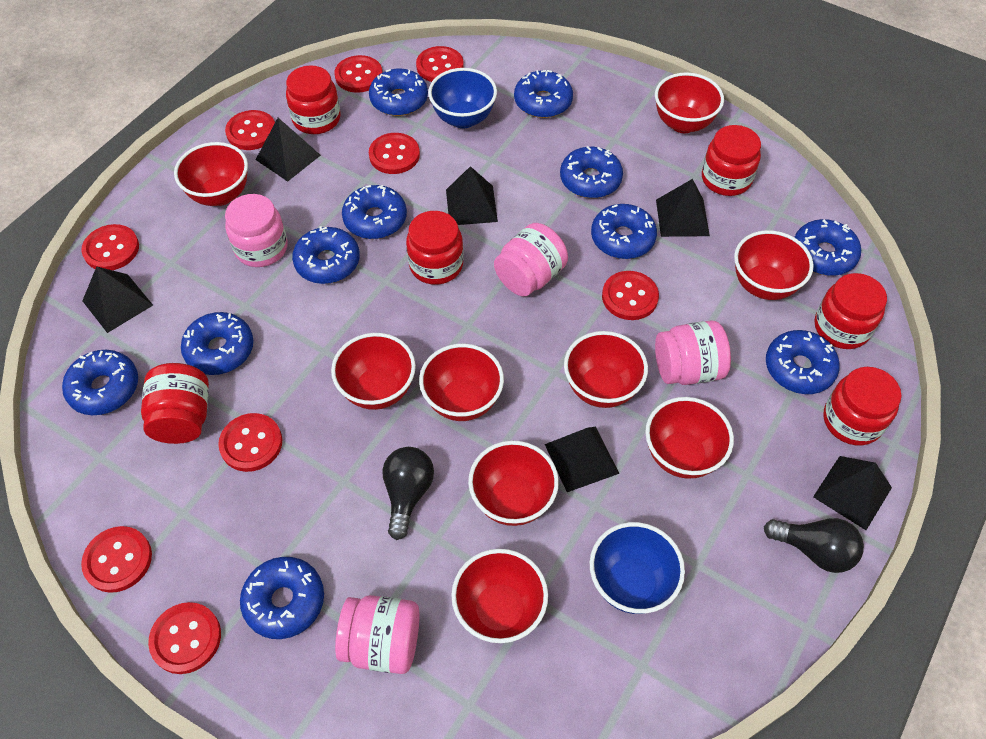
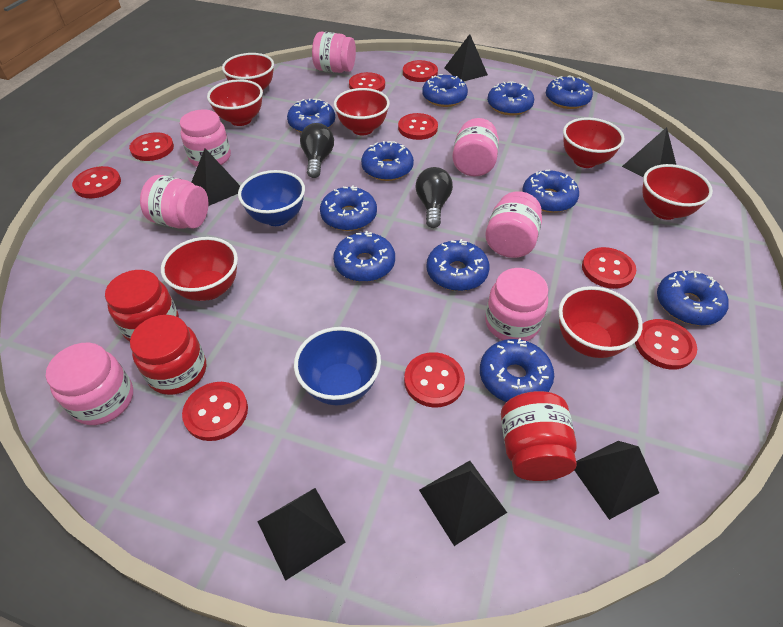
pink jar: [225,194,288,267] [335,595,419,674] [494,223,568,296] [655,320,731,385] = 4 -> [46,343,133,425] [140,175,209,229] [180,109,231,167] [312,32,356,73] [452,118,499,177] [485,191,542,258] [485,268,548,341] = 7
red bowl: [174,142,248,206] [331,333,416,410] [419,344,504,421] [451,549,548,643] [468,441,559,526] [564,331,648,408] [645,397,734,479] [655,72,724,133] [734,230,814,300] = 9 -> [161,237,238,301] [207,79,263,126] [222,53,274,90] [334,88,390,135] [558,286,643,358] [563,117,624,168] [642,164,713,220] = 7
red jar: [141,363,209,444] [286,65,340,134] [406,211,463,285] [702,125,761,196] [815,273,887,349] [823,367,902,446] = 6 -> [105,270,179,342] [130,315,206,395] [501,391,577,481] = 3

